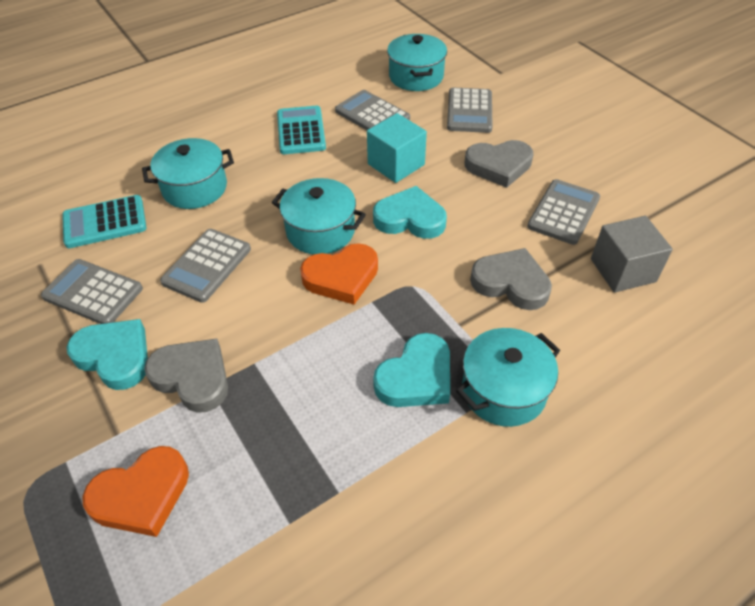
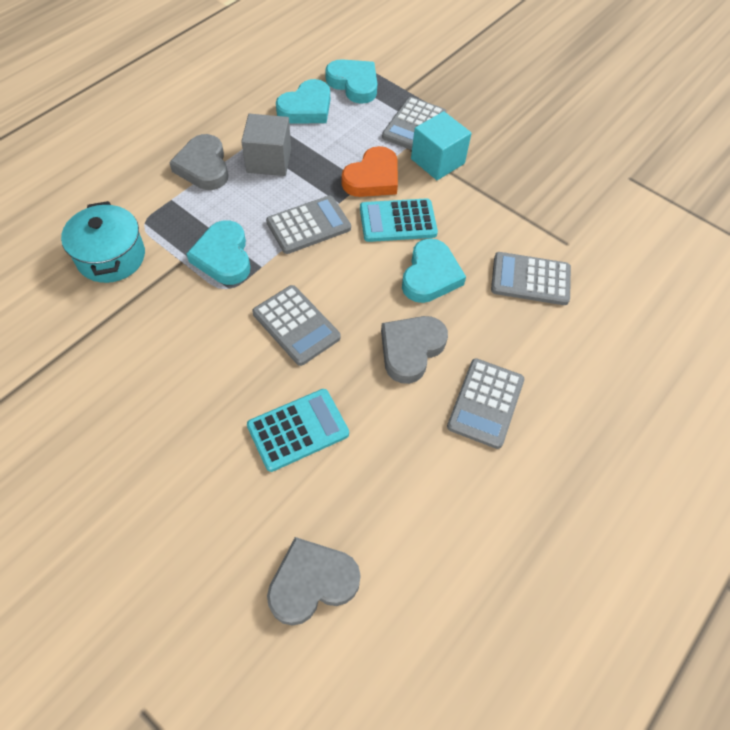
orange heart: [82,446,189,537] [300,243,378,305] = 2 -> [342,146,398,197] = 1
turquoise heart: [67,319,148,390] [373,186,447,239] [373,333,450,407] = 3 -> [186,220,250,285] [276,79,330,124] [325,59,377,104] [402,238,466,303] = 4
turquoise pot: [142,138,234,209] [272,178,366,254] [387,34,447,91] [456,328,560,427] = 4 -> [61,201,145,283] = 1

